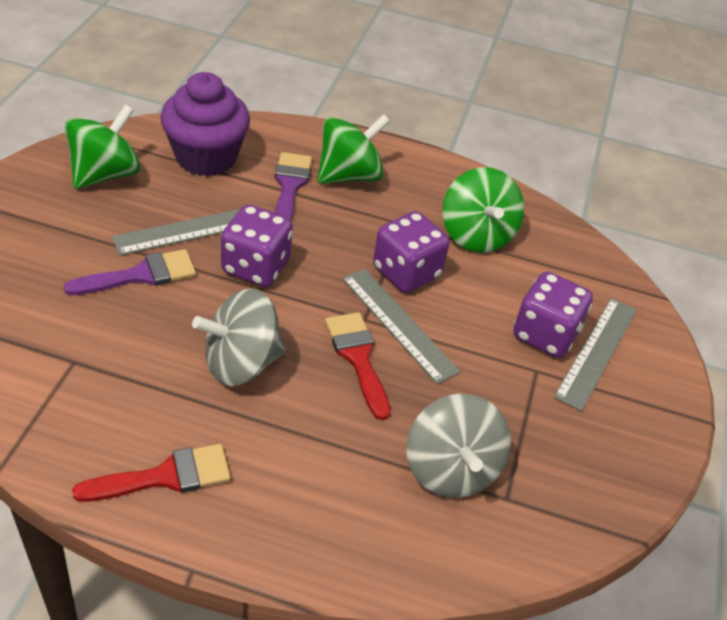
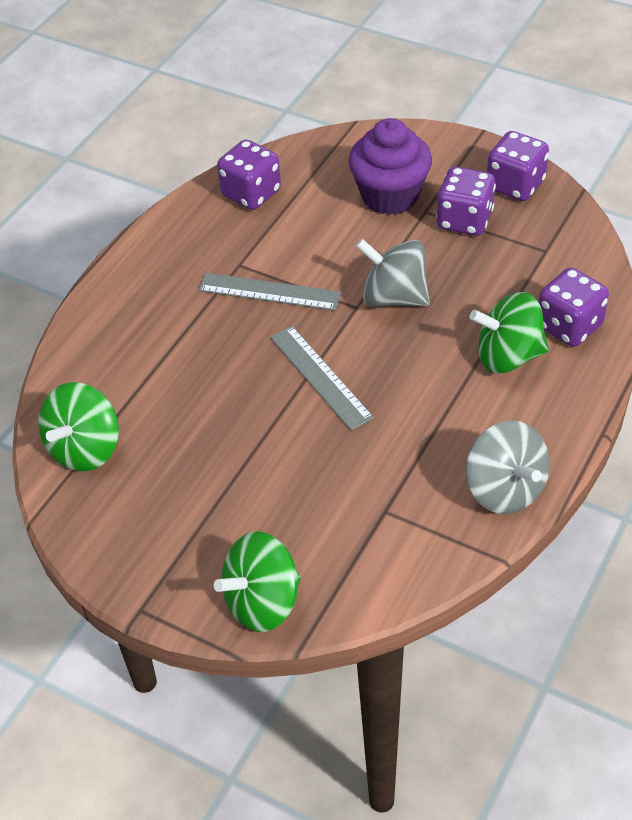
grey ruler: [112,205,258,256] [342,269,460,384] [554,298,637,411] = 3 -> [198,273,341,311] [270,326,374,431] = 2
purple brush: [64,249,196,295] [275,152,312,220] = 2 -> none = 0
purple dice: [221,205,293,287] [373,211,450,293] [513,272,593,358] = 3 -> [217,140,281,210] [436,167,496,236] [487,131,549,201] [538,267,609,347] = 4
red brush: [72,444,231,502] [325,312,391,420] = 2 -> none = 0

